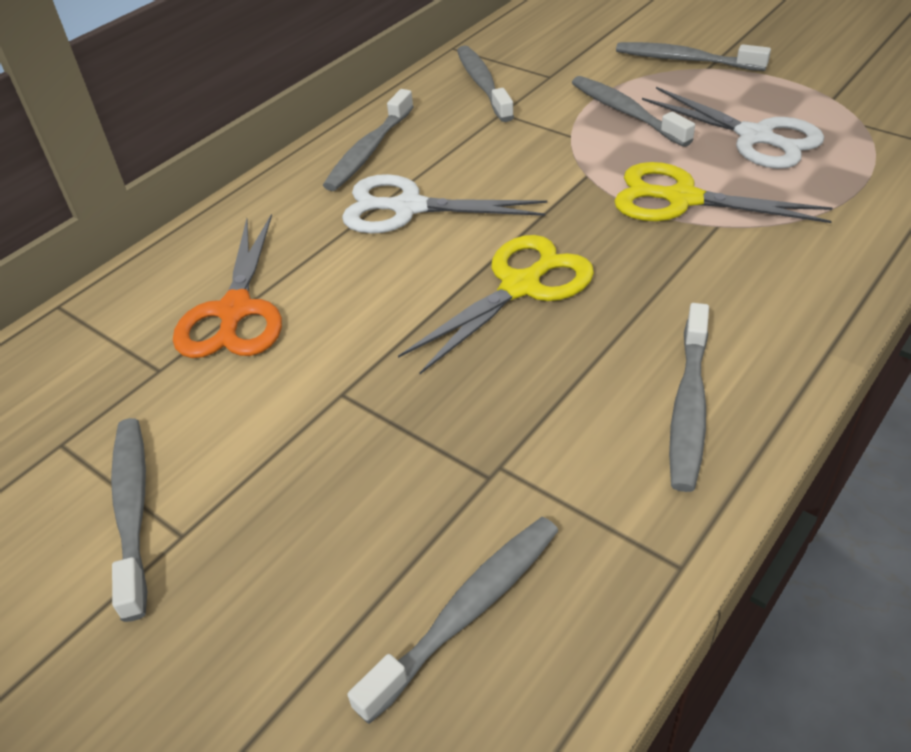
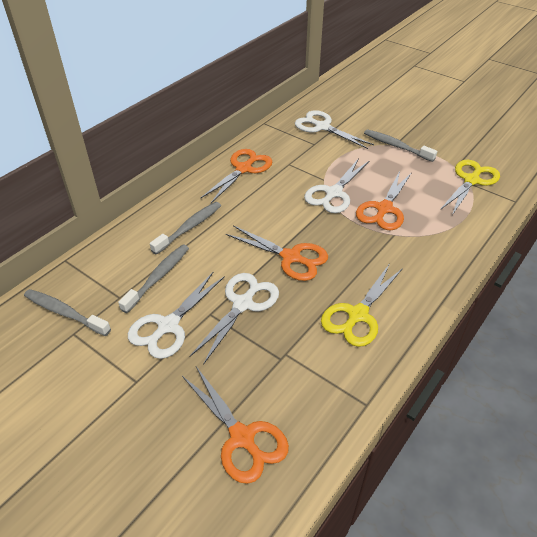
grey toothbrush: [111,418,147,622] [323,89,414,191] [347,517,558,724] [457,46,514,122] [572,76,695,147] [616,42,771,71] [669,303,709,492] = 7 -> [24,289,111,336] [118,245,189,313] [150,202,221,255] [364,129,437,162] = 4
orange scissors: [173,214,282,358] = 1 -> [182,367,289,484] [201,149,273,203] [226,225,328,281] [356,171,412,230] = 4
white scissors: [342,174,547,234] [642,87,824,169] = 2 -> [128,271,225,359] [189,273,279,365] [295,110,374,149] [304,158,370,213] = 4

